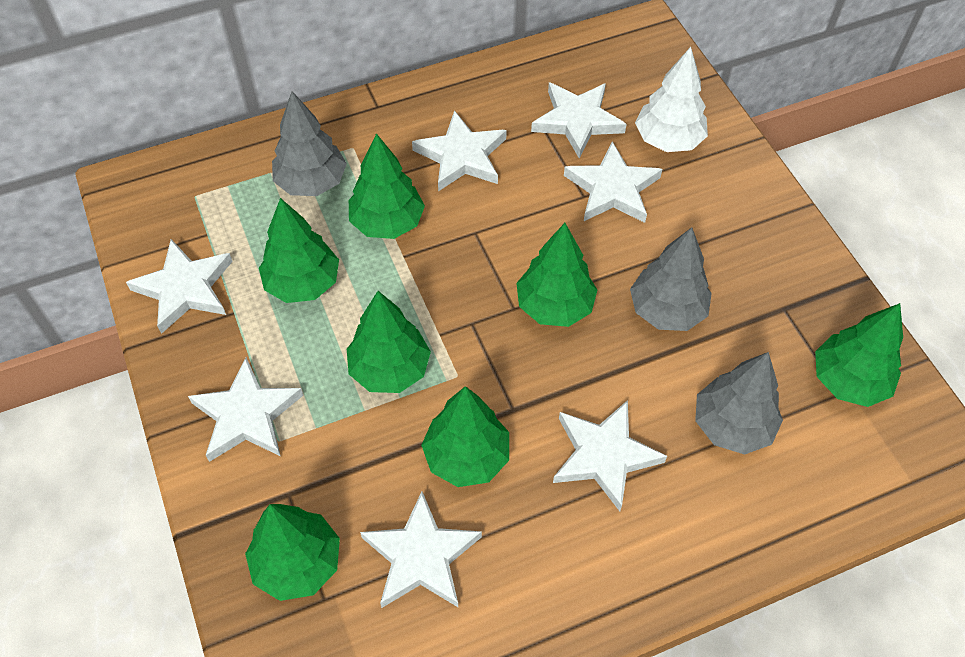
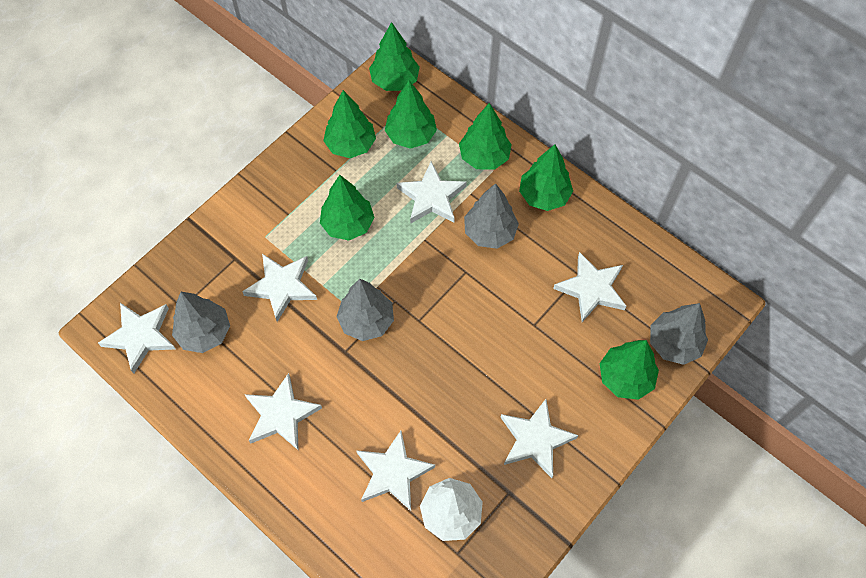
grey tree: [272,91,347,196] [630,227,712,331] [695,352,783,455] = 3 -> [172,292,230,353] [337,279,394,341] [464,183,519,249] [650,303,708,365] = 4

